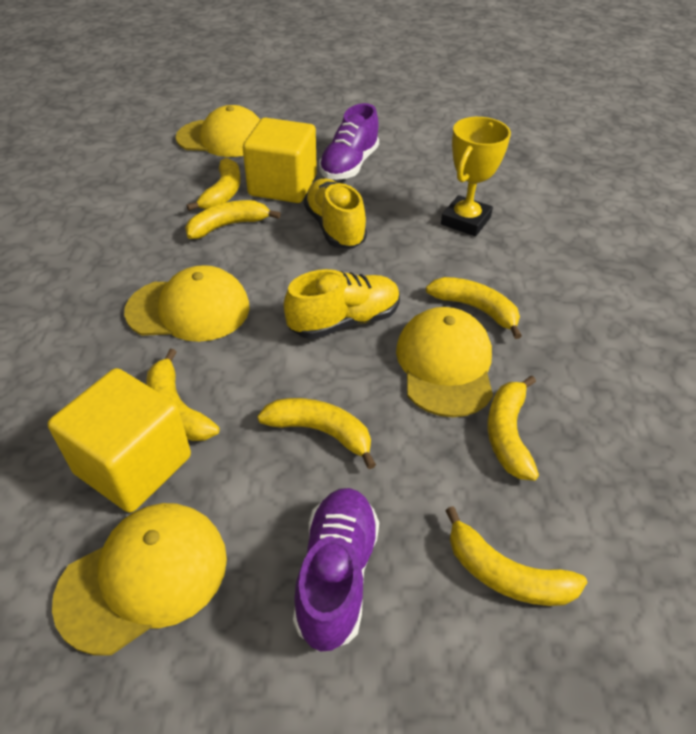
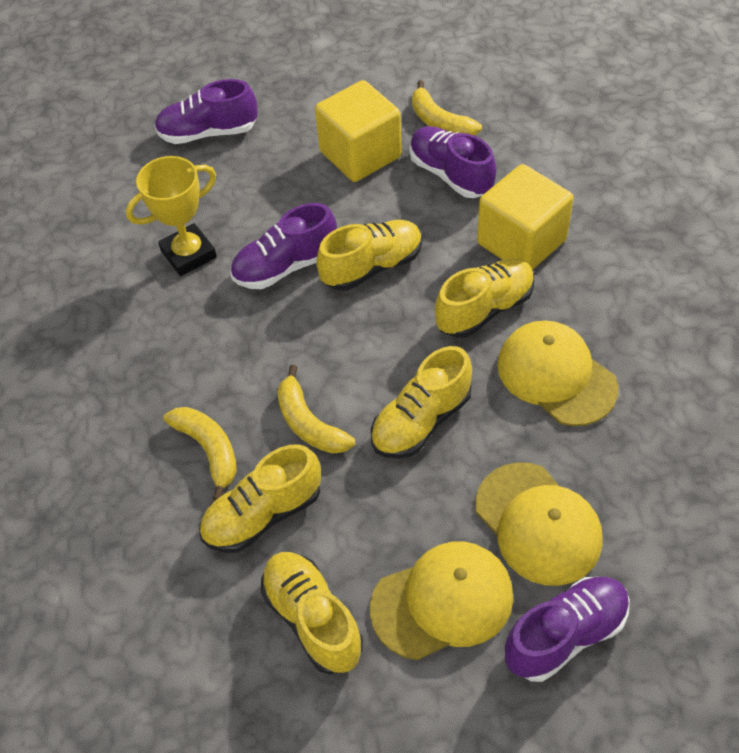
purple shoe: [293,488,380,651] [319,103,379,180] = 2 -> [154,79,258,144] [231,203,337,289] [409,126,496,198] [505,577,630,682] = 4
yellow banana: [146,349,219,441] [185,200,281,239] [187,158,241,211] [257,398,376,469] [426,277,522,339] [445,506,587,606] [488,376,539,481] = 7 -> [163,407,237,500] [277,365,355,454] [412,80,482,136] = 3
yellow cap: [52,503,227,655] [124,265,250,342] [176,105,260,157] [396,307,493,417] = 4 -> [370,541,513,660] [475,462,603,586] [497,321,619,426] = 3
yellow shoe: [284,269,400,339] [304,179,367,249] = 2 -> [199,444,321,553] [261,552,363,674] [316,220,422,291] [371,346,472,459] [435,258,534,338] = 5

